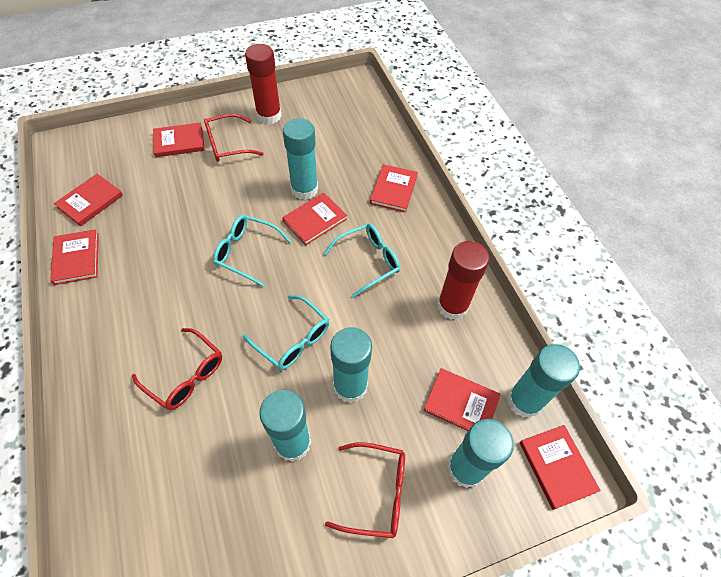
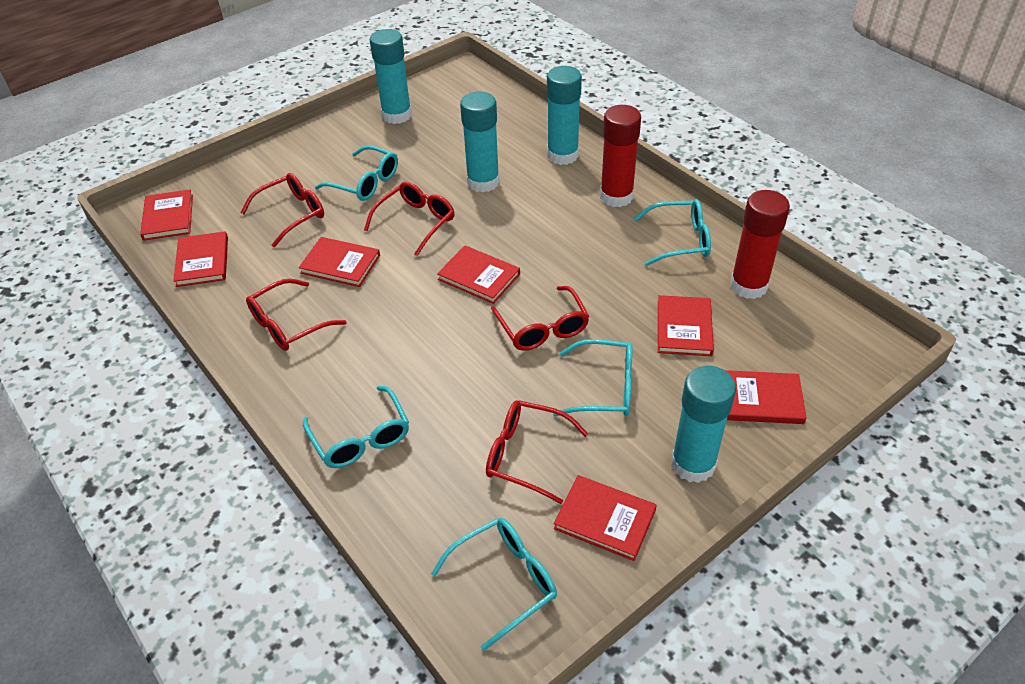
red glasses: [132,328,222,410] [204,114,264,162] [325,442,405,538] = 3 -> [241,173,324,247] [246,279,346,351] [364,182,455,256] [486,400,588,504] [491,286,590,350] = 5
turquoise glasses: [213,215,291,286] [243,295,329,370] [324,223,400,298] = 3 -> [303,386,409,468] [315,145,398,201] [431,518,557,651] [553,339,633,416] [634,199,711,266] = 5
turquoise glue stick: [259,390,311,462] [283,118,318,200] [330,327,372,403] [447,419,514,488] [507,344,580,418] = 5 -> [370,29,412,124] [460,92,500,192] [547,66,582,165] [671,366,736,483] = 4

